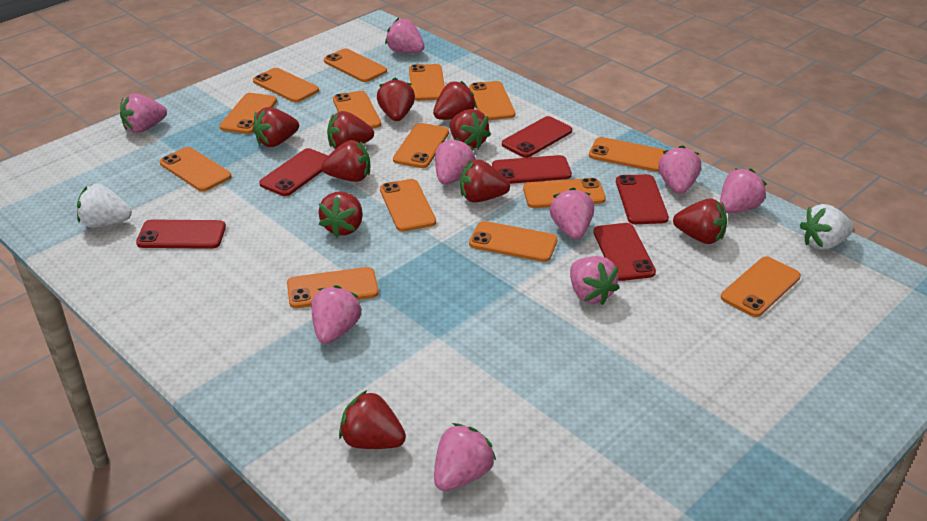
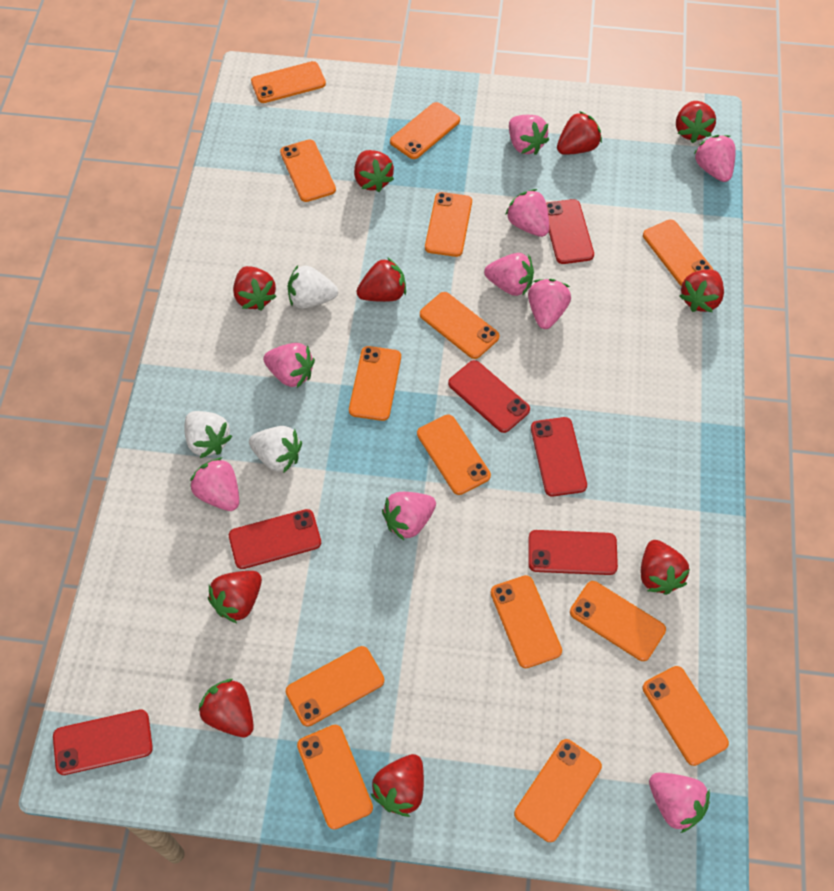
white strawberry: [77,184,132,228] [800,204,853,250] = 2 -> [184,411,233,458] [249,426,302,473] [288,265,338,309] = 3

